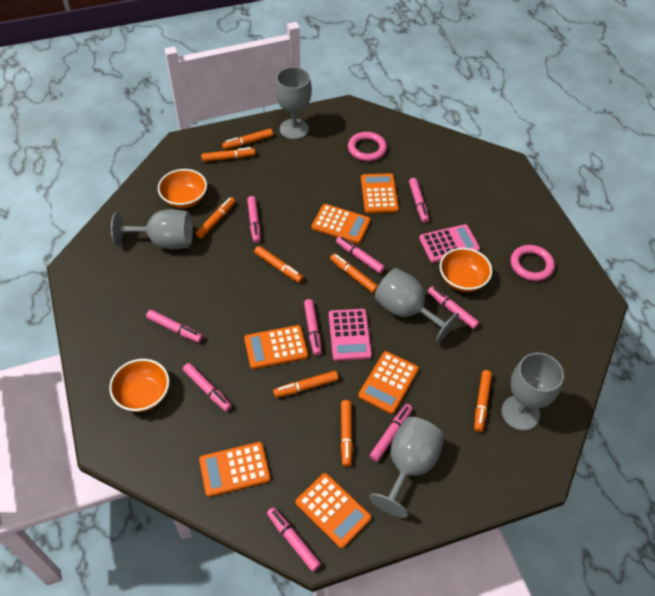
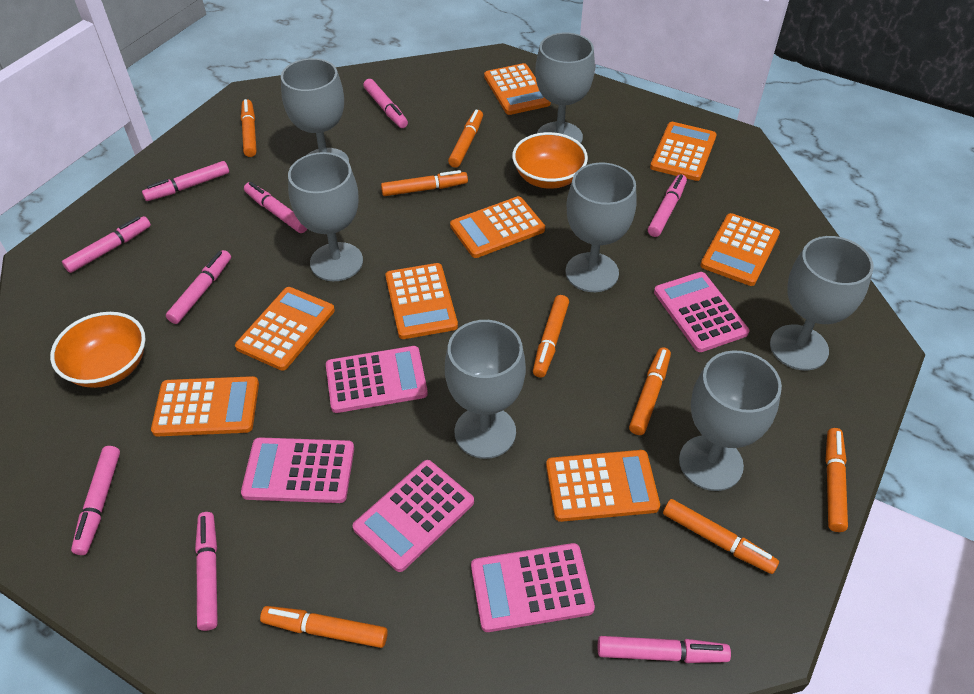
grey goblet: [111,209,193,249] [275,67,312,139] [369,417,445,518] [374,268,459,343] [501,353,564,430] = 5 -> [281,58,349,162] [288,152,363,281] [445,320,526,459] [536,32,595,143] [566,163,637,292] [679,350,782,491] [770,236,874,370] = 7
orange bowl: [109,359,170,412] [158,169,207,208] [440,248,492,292] = 3 -> [50,312,146,388] [512,132,588,189] = 2
orange calculator: [199,442,271,497] [244,325,308,369] [295,473,371,548] [312,204,371,244] [358,351,419,414] [361,173,399,213] = 6 -> [151,376,259,436] [235,287,335,371] [385,263,458,339] [450,196,545,258] [484,63,551,115] [546,450,660,522] [650,122,717,181] [700,213,780,286] = 8
pink calculator: [329,309,372,361] [419,224,480,263] = 2 -> [241,437,354,503] [326,346,428,413] [352,460,474,572] [471,543,595,632] [654,272,749,352] = 5
pink ring: [348,132,387,161] [510,245,555,281] = 2 -> none = 0

